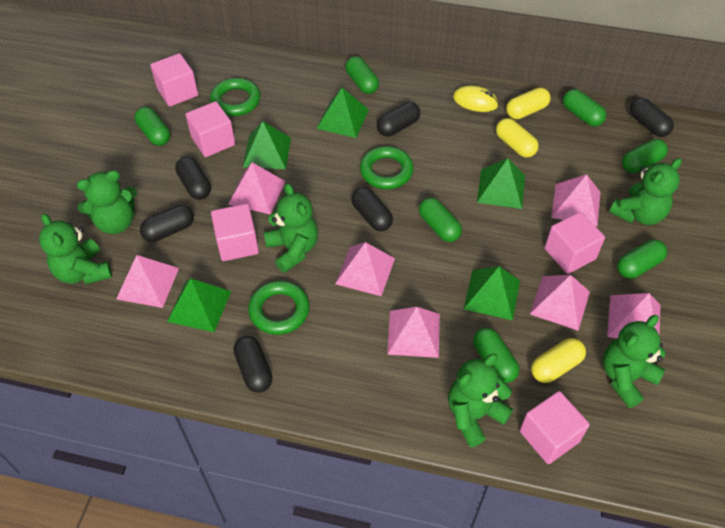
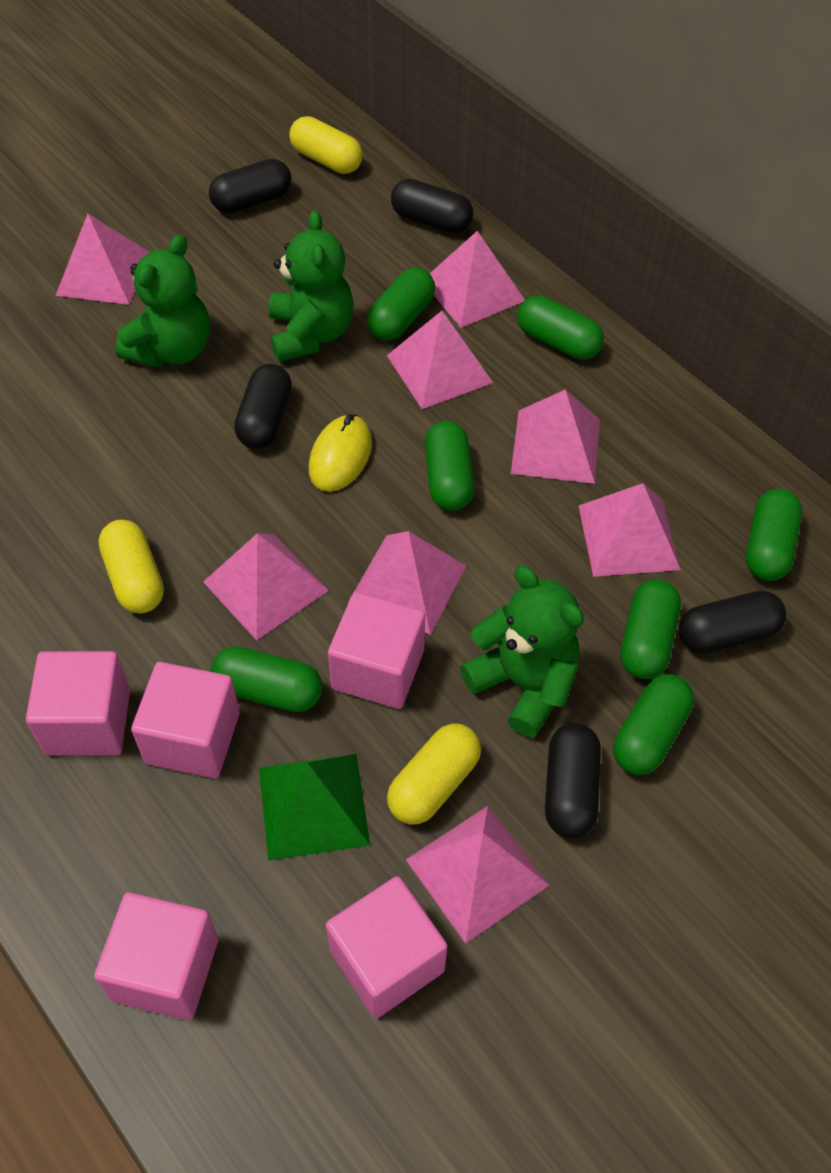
black capsule: [140,205,194,242] [175,157,211,200] [233,336,273,393] [351,187,393,231] [377,102,420,137] [630,98,674,137] = 6 -> [209,159,291,213] [234,364,292,449] [391,179,474,233] [545,723,601,838] [679,591,786,654] = 5
green pyramid: [167,278,231,332] [243,121,291,169] [316,88,369,138] [464,266,520,320] [477,158,525,209] = 5 -> [259,754,370,861] = 1
green ring: [210,78,260,116] [248,281,310,335] [360,146,414,189] = 3 -> none = 0
green teddy bear: [39,213,112,284] [77,170,137,234] [264,183,318,273] [448,354,513,447] [603,315,665,408] [609,158,682,225] = 6 -> [115,235,210,368] [269,210,353,362] [460,566,584,738] = 3
pink pyramid: [116,255,179,308] [228,162,286,214] [335,242,395,296] [387,307,440,358] [530,275,590,331] [551,174,601,226] [607,293,660,339] = 7 -> [55,214,150,305] [203,533,329,640] [348,531,466,635] [387,311,493,409] [406,806,549,944] [430,231,525,328] [511,390,600,484] [579,483,681,577] = 8

